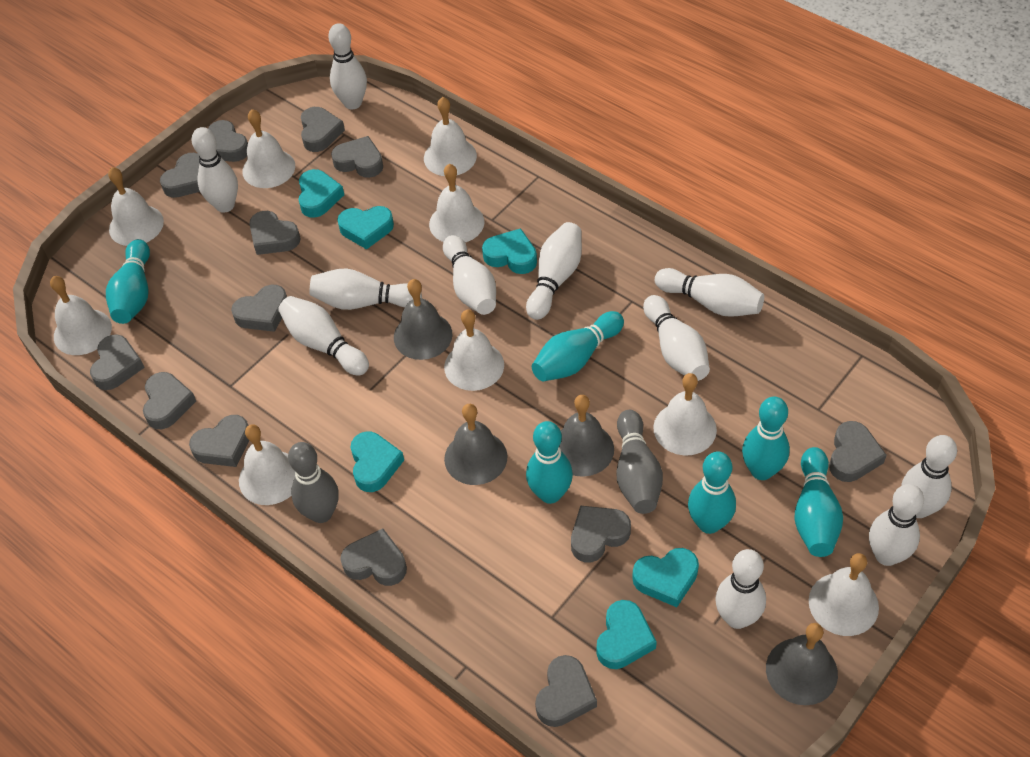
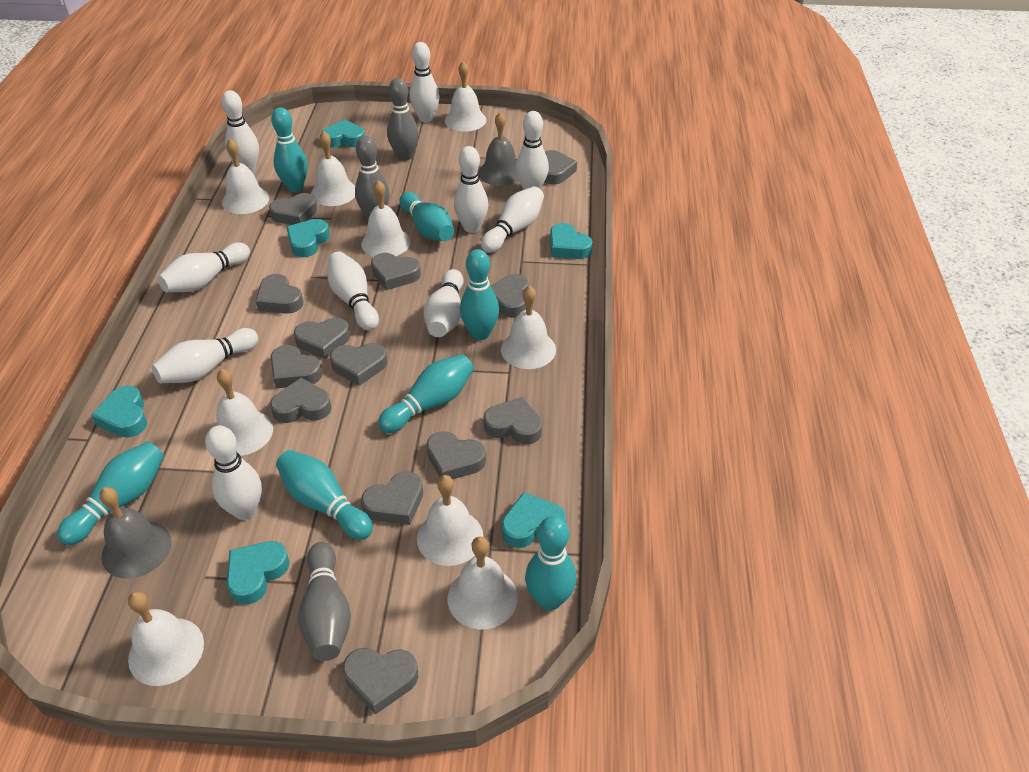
grey bell: [394,279,453,360] [444,404,508,485] [559,395,614,477] [766,623,838,705] = 4 -> [99,487,171,579] [479,112,519,186] = 2
grey bowling pin: [288,442,339,523] [616,410,663,514] = 2 -> [298,542,351,661] [355,136,390,220] [387,78,419,161] = 3
turquoise bowling pin: [106,239,150,324] [526,421,573,504] [532,311,624,381] [688,451,736,534] [742,397,790,480] [794,447,843,557] = 6 -> [57,441,164,545] [271,107,308,192] [276,450,373,540] [378,354,474,433] [399,192,454,241] [460,249,499,340] [525,516,577,611] = 7
white bowling pin: [191,127,238,213] [278,296,369,376] [309,268,422,310] [328,23,367,110] [443,235,496,315] [526,222,582,320] [643,295,710,381] [655,268,764,317] [715,549,766,629] [869,484,924,566] [901,435,957,518] = 11 -> [152,328,258,383] [158,242,250,292] [205,425,262,520] [221,90,259,173] [328,252,379,331] [409,42,439,122] [424,269,464,337] [454,146,488,233] [481,186,544,253] [516,111,549,190] = 10

